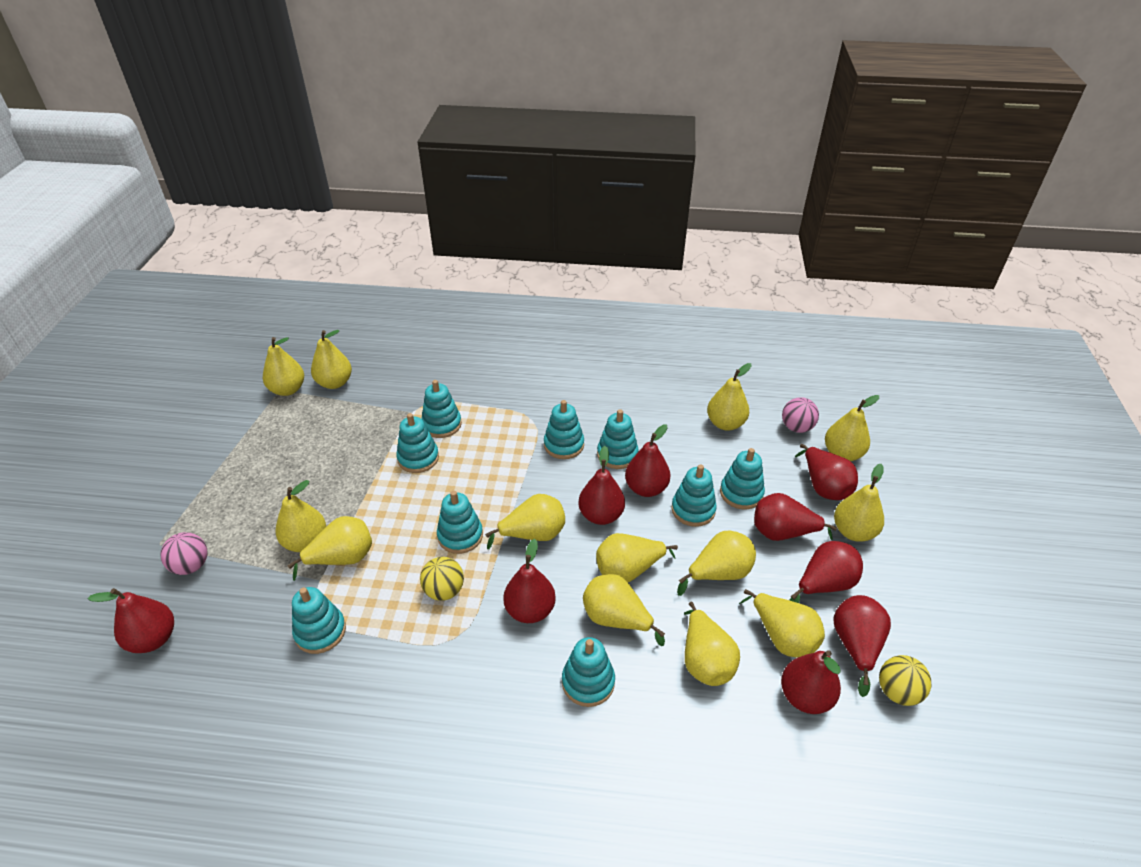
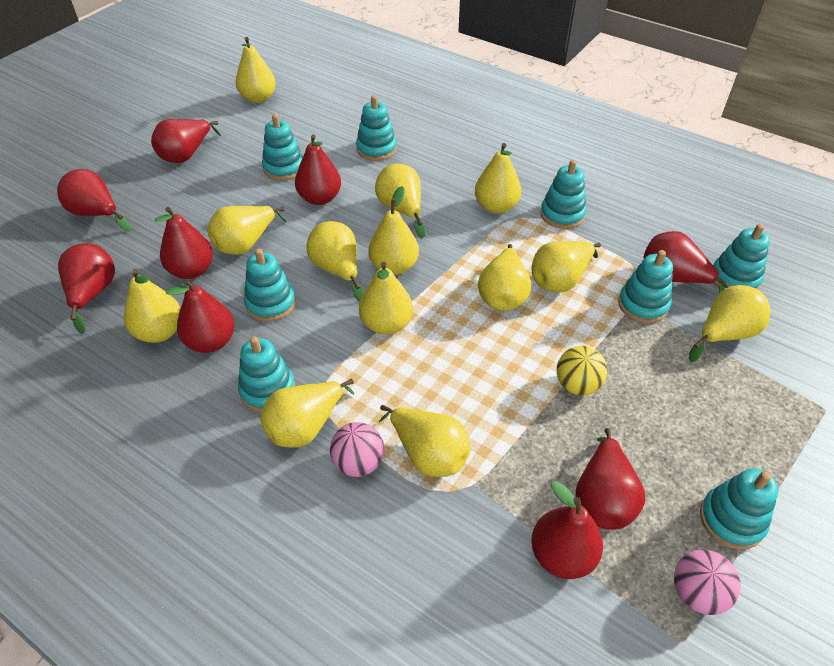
turquoise stacking toy: [292,587,346,654] [396,413,439,473] [421,380,462,438] [437,491,483,554] [544,400,584,459] [562,637,615,707] [597,409,639,469] [671,465,717,527] [720,448,765,509] = 9 -> [238,336,295,412] [244,249,296,322] [262,114,303,180] [356,95,397,161] [540,160,587,229] [618,250,673,323] [700,468,778,549] [713,224,770,290] = 8
yellow ball: [420,557,464,601] [879,655,931,706] = 2 -> [557,346,607,395] = 1

